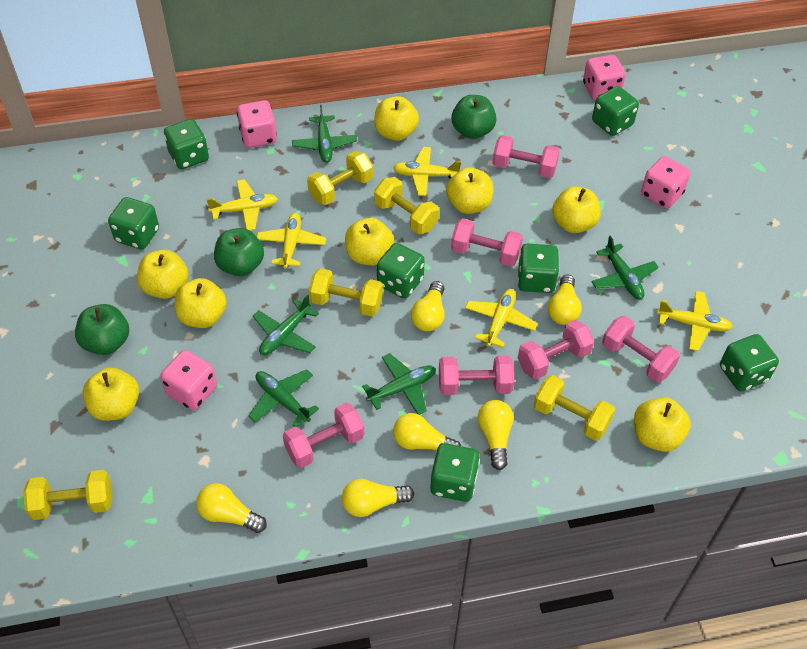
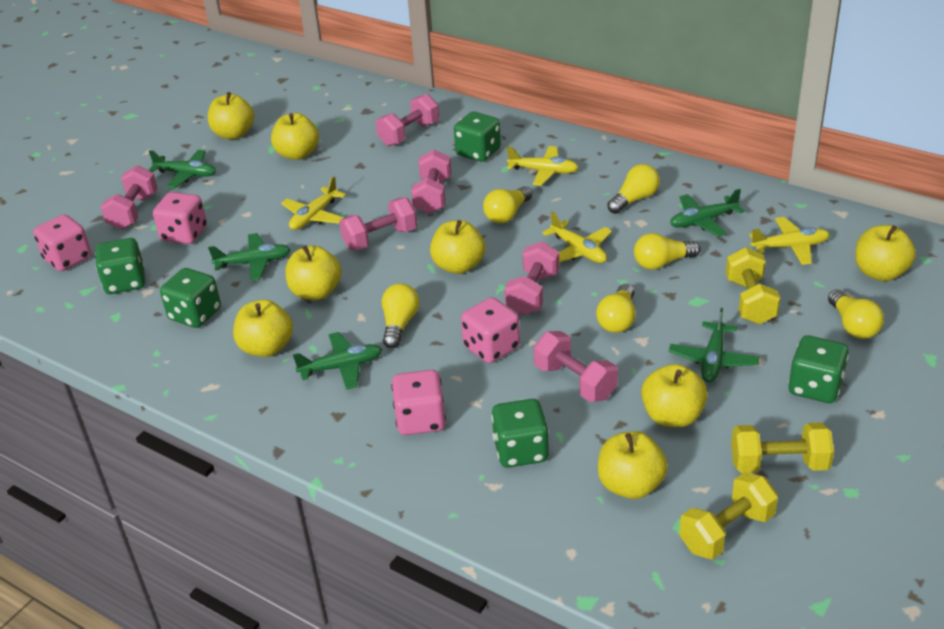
green apple: [75,304,129,355] [214,228,264,276] [452,95,497,139] = 3 -> none = 0
green dice: [108,197,159,250] [164,119,209,169] [377,243,425,299] [430,443,480,502] [518,244,559,293] [592,86,639,136] [720,334,779,391] = 7 -> [96,238,145,294] [160,268,221,328] [454,112,501,162] [491,399,549,468] [788,335,849,403] = 5
yellow dumbbell: [23,470,112,520] [307,151,373,205] [309,268,383,317] [374,177,439,234] [534,375,615,441] = 5 -> [679,472,778,559] [726,247,780,324] [731,422,834,473] = 3
yellow plane: [206,179,278,230] [256,213,326,269] [393,147,461,196] [465,289,538,348] [657,291,733,351] = 5 -> [281,176,346,230] [507,146,579,186] [542,212,612,263] [749,217,830,265] = 4

